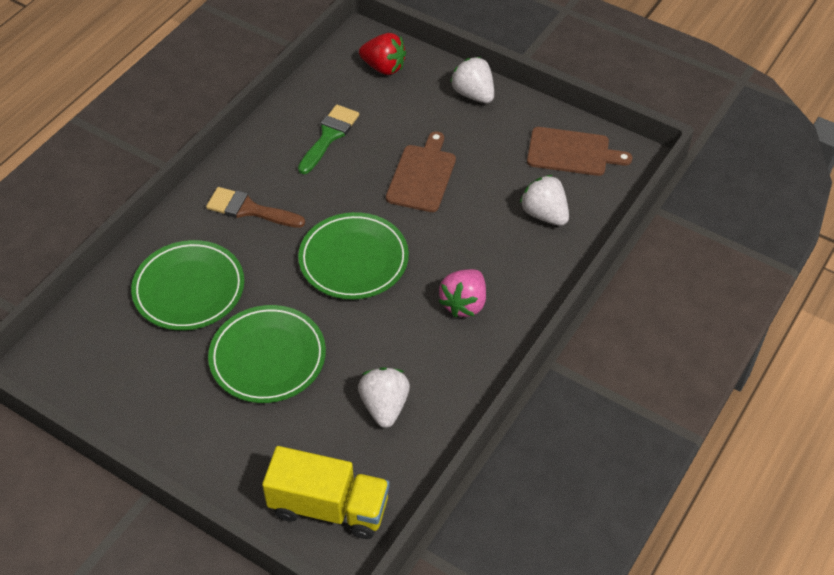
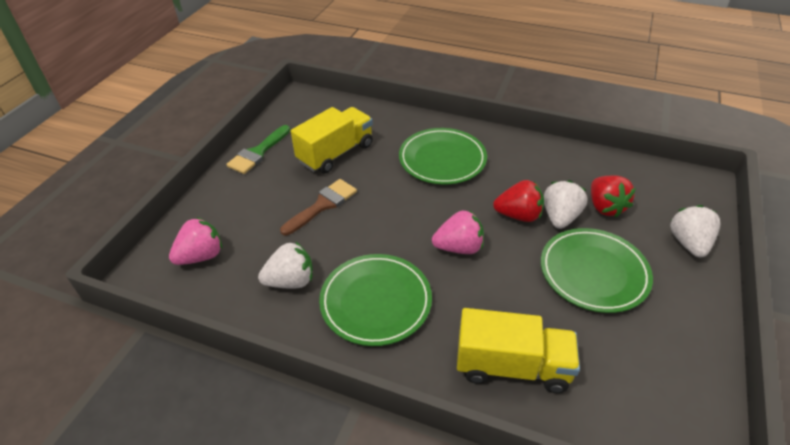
brown cutting board: [386,131,456,212] [527,127,632,176] = 2 -> none = 0
pink strawberry: [438,269,486,317] = 1 -> [169,217,222,265] [432,211,484,254] = 2
red strawberry: [359,33,406,75] = 1 -> [493,180,544,222] [591,176,636,217] = 2
yellow truck: [262,446,390,539] = 1 -> [291,107,373,173] [457,308,580,393] = 2

